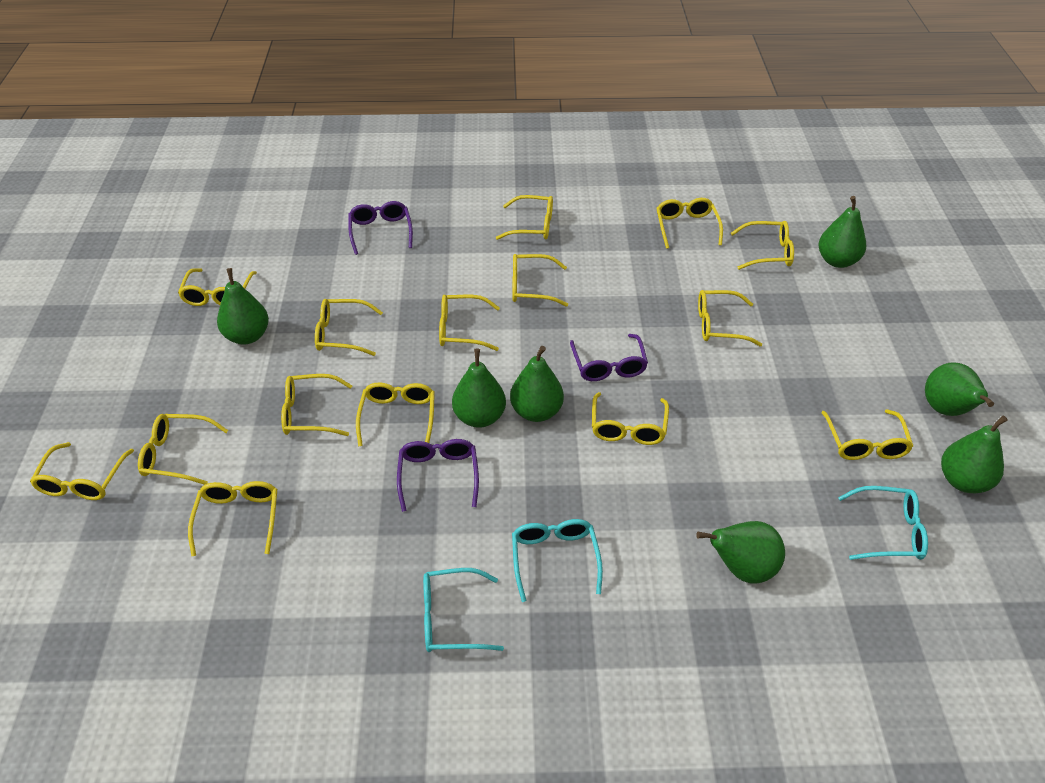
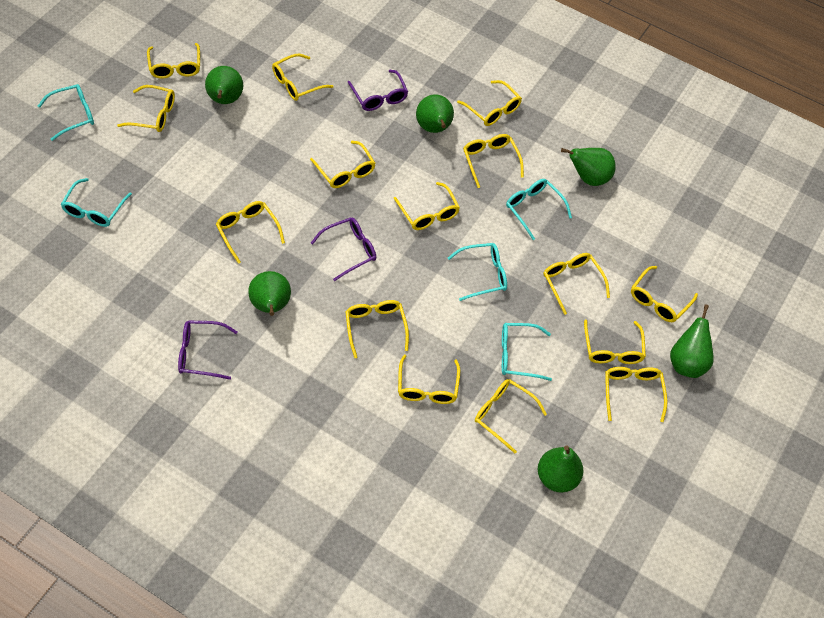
green pear: [217,268,269,345] [452,348,506,428] [510,346,564,422] [696,521,785,584] [818,196,866,268] [925,362,994,416] [941,416,1008,493] = 7 -> [205,66,243,104] [248,271,291,316] [416,94,454,133] [538,445,584,493] [561,148,616,186] [670,304,714,378] = 6
turquoise glasses: [423,568,504,652] [512,519,603,602] [838,486,928,560] = 3 -> [38,84,94,141] [61,178,132,227] [448,243,507,301] [502,323,552,381] [506,179,572,240] = 5

